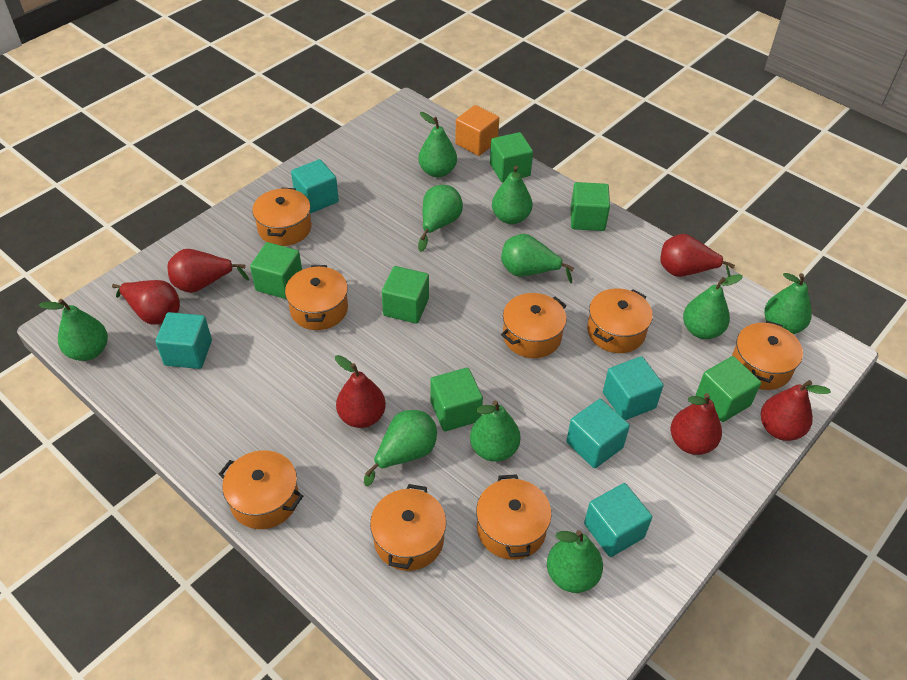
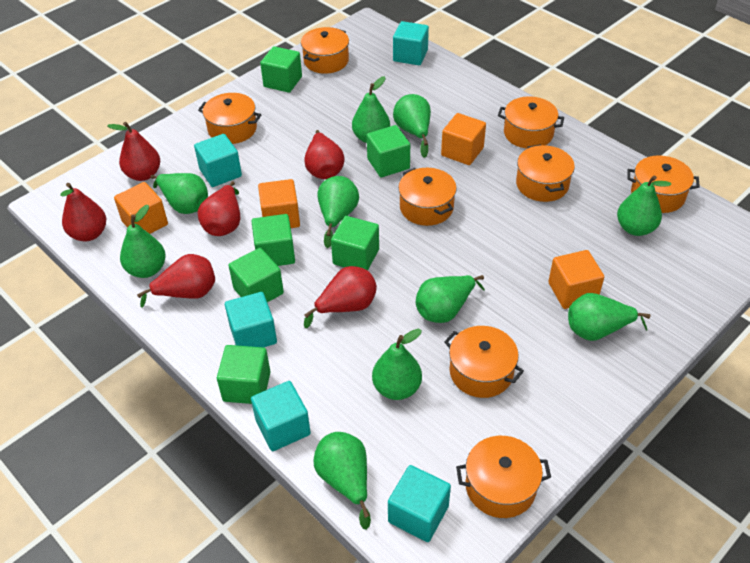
orange cube: [455,105,499,156] = 1 -> [114,182,168,234] [258,179,300,228] [441,113,486,165] [548,250,604,309] = 4

